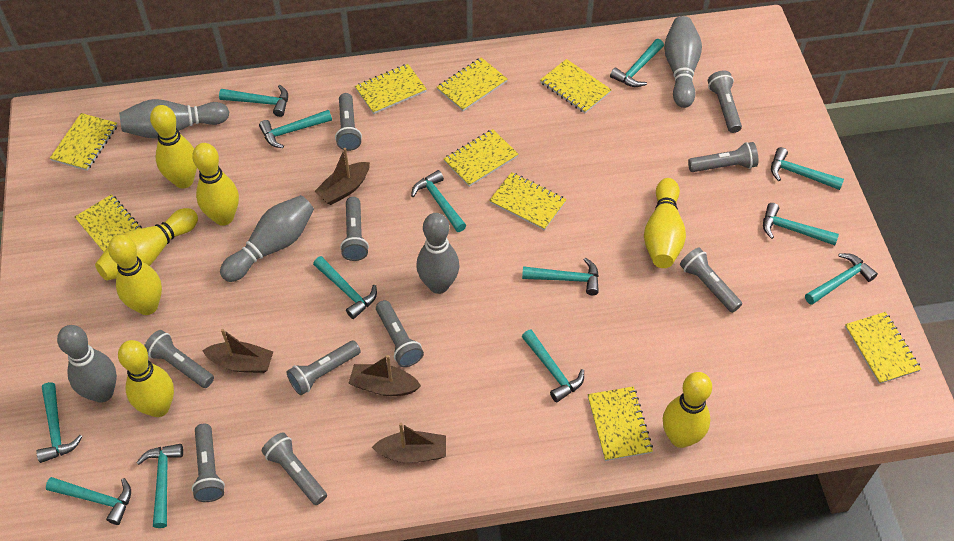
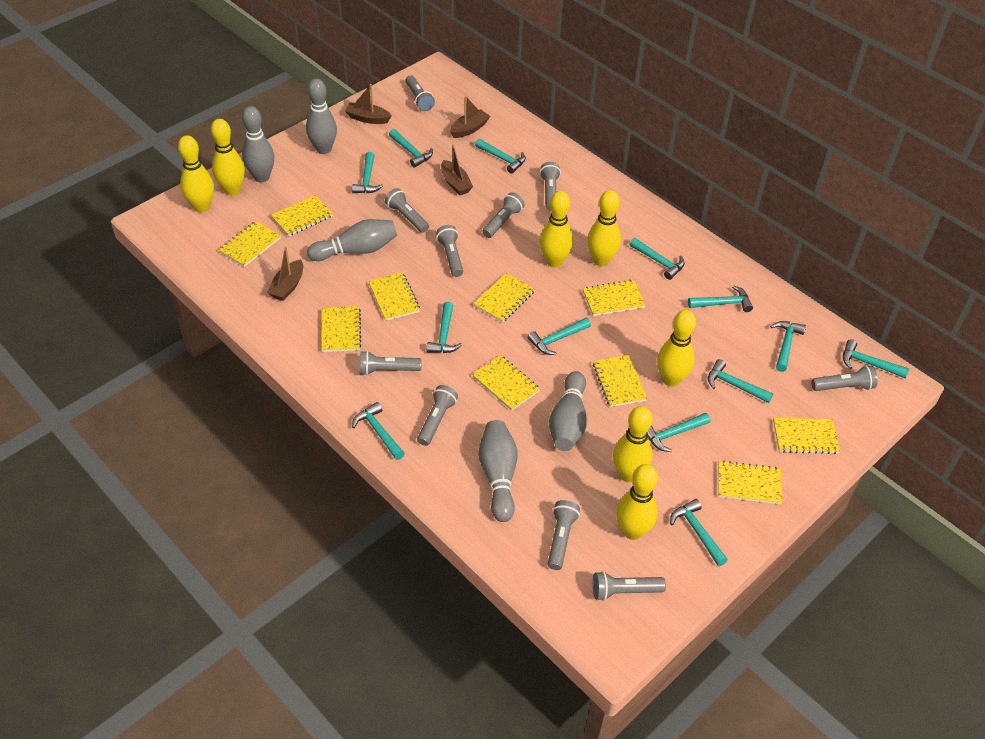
yellow notebook: [50,113,118,171] [74,194,142,252] [355,64,427,114] [437,57,508,111] [444,129,518,187] [489,172,567,231] [540,59,611,113] [588,386,653,461] [845,312,921,384] = 9 -> [219,221,281,267] [271,195,333,236] [321,306,361,352] [369,272,420,321] [472,355,540,411] [474,273,535,323] [583,280,646,316] [593,355,647,407] [718,461,783,504] [773,418,840,454] = 10

